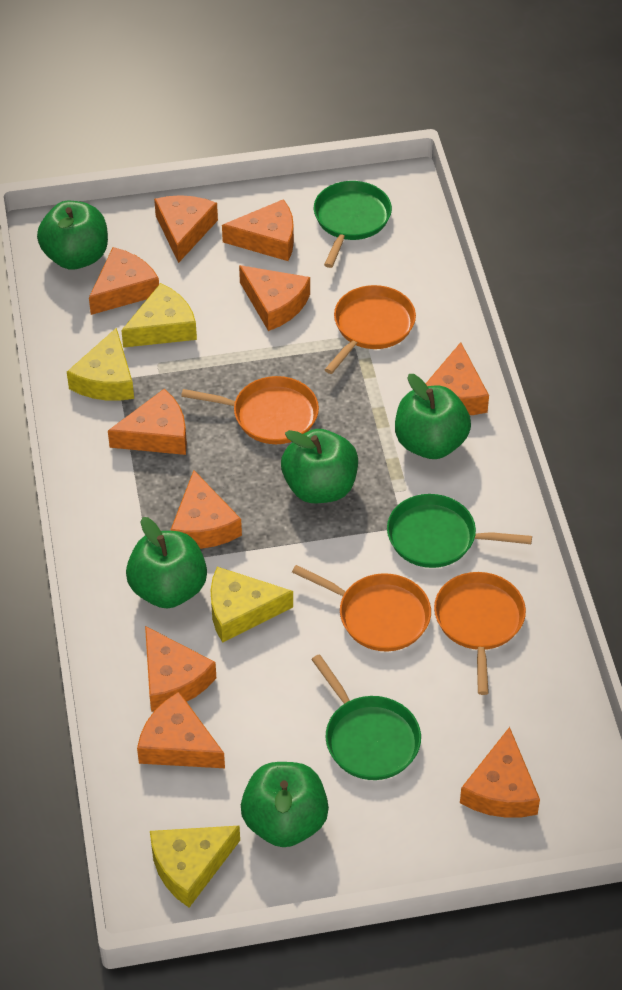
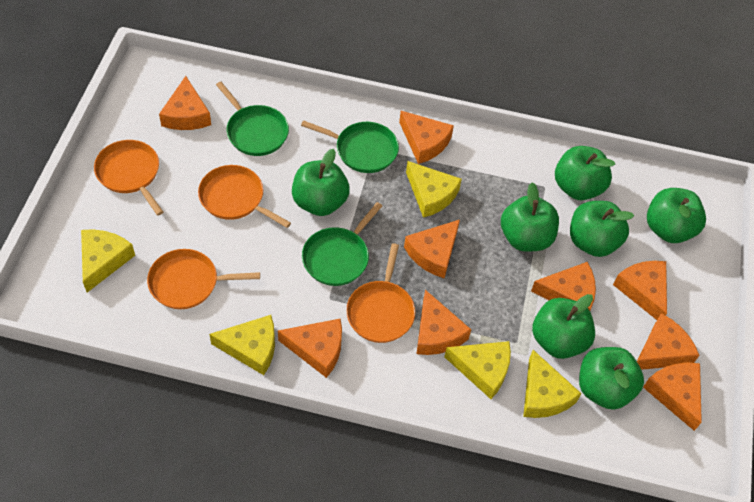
green apple: [37,201,108,270] [126,517,207,609] [241,762,329,847] [281,429,358,503] [395,374,471,459] = 5 -> [292,149,350,216] [501,182,559,252] [532,294,595,359] [555,146,615,200] [570,201,634,257] [579,347,644,410] [647,188,706,243] = 7
orange cheese: [89,247,159,315] [108,389,187,455] [137,692,225,768] [145,626,216,712] [154,195,218,263] [170,470,242,549] [222,199,294,261] [239,265,310,331] [426,342,489,415] [460,727,540,818] = 10 -> [159,76,211,130] [278,318,342,378] [399,111,454,164] [404,220,460,278] [416,290,471,355] [531,262,596,310] [613,261,667,320] [637,313,700,370] [643,363,702,431] = 9
yellow cheese: [67,328,134,401] [121,283,197,348] [150,825,240,907] [210,567,293,643] = 4 -> [81,229,135,292] [209,315,275,375] [406,161,462,218] [444,341,511,399] [523,350,582,418] = 5

